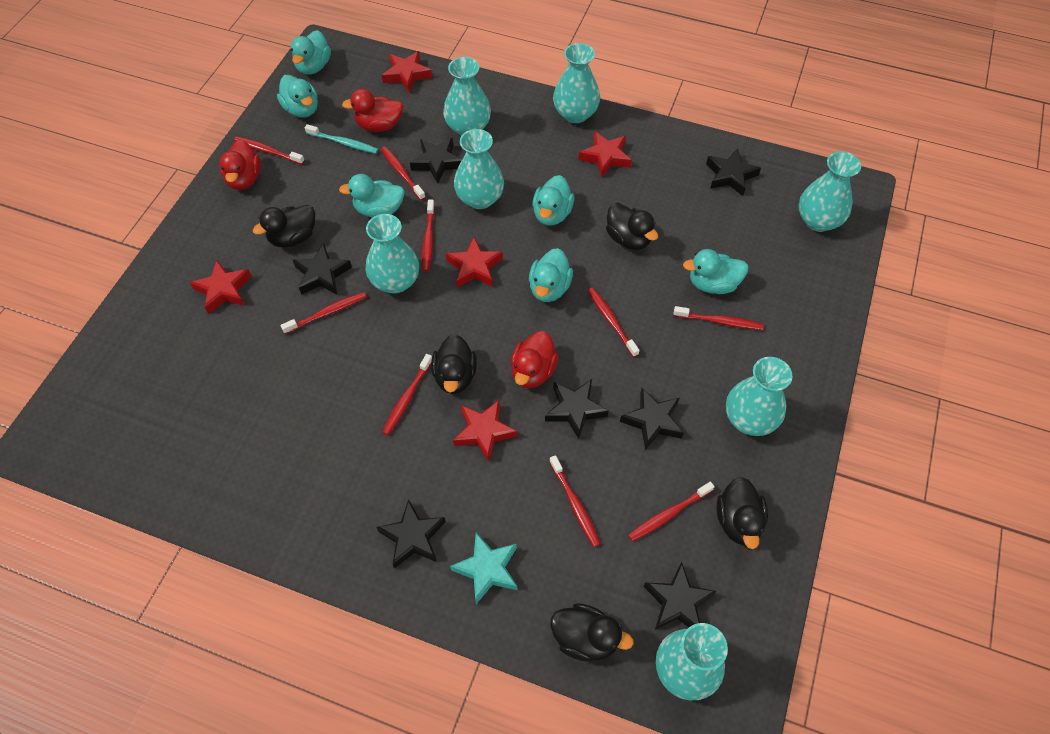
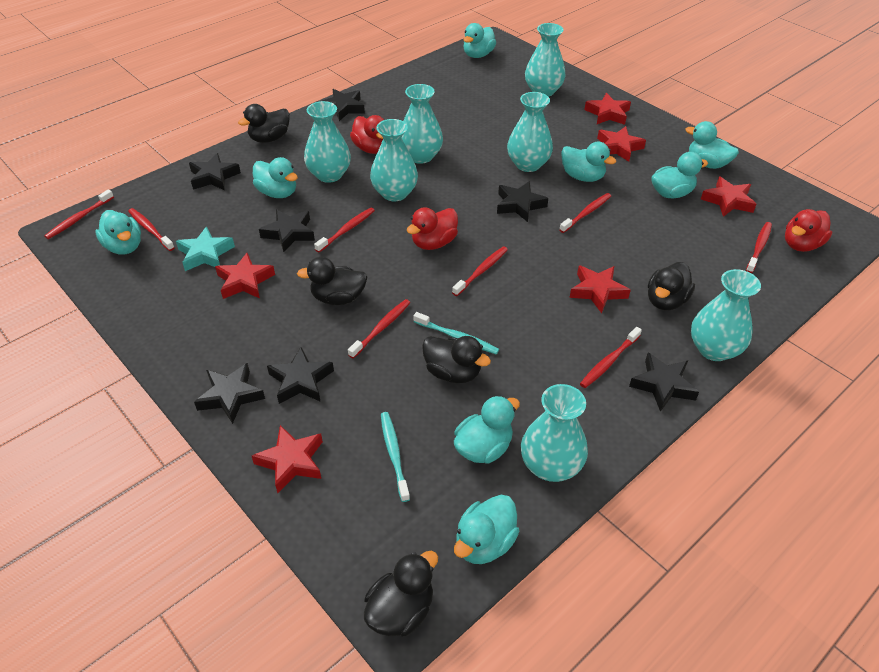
red star: [190,260,252,314] [382,51,432,93] [445,237,503,288] [453,400,517,462] [579,131,632,178] = 5 -> [215,253,275,299] [252,425,323,493] [569,266,631,313] [584,93,631,125] [597,126,646,162] [701,177,756,217] = 6
red toothbrush: [234,136,305,165] [281,292,367,334] [381,147,426,200] [382,354,432,435] [422,200,435,272] [549,455,601,547] [588,288,640,357] [628,482,715,541] [673,306,764,330] = 9 -> [44,189,114,239] [128,208,175,251] [314,208,375,252] [348,299,410,358] [452,246,508,296] [559,193,611,233] [580,327,642,388] [746,222,772,273] = 8
turquoise duck: [277,75,318,118] [291,30,331,75] [339,174,405,218] [529,248,573,302] [533,175,574,226] [683,249,749,294] = 6 -> [95,210,141,255] [253,157,298,198] [454,396,520,464] [454,495,520,564] [463,23,496,58] [561,141,616,182] [651,152,708,198] [685,121,739,169] = 8
turquoise toothbrush: [305,124,378,154] = 1 -> [381,412,410,502] [414,312,499,354] = 2

